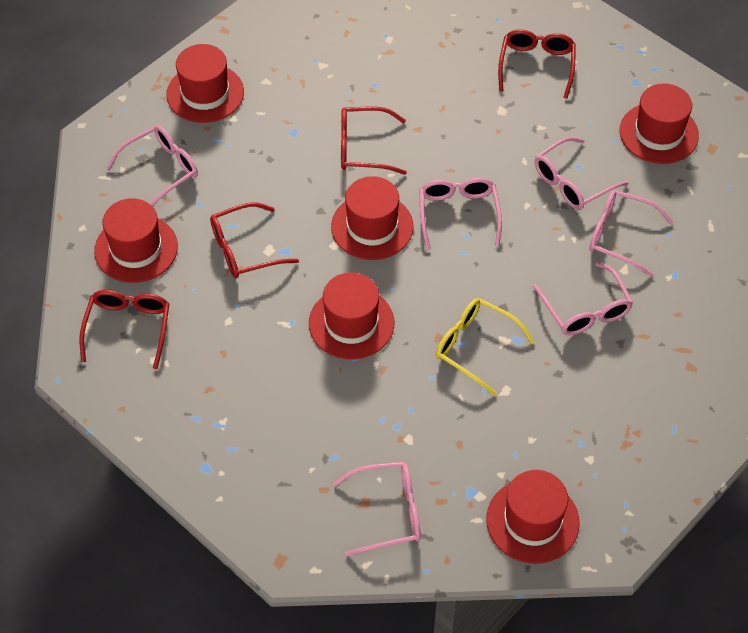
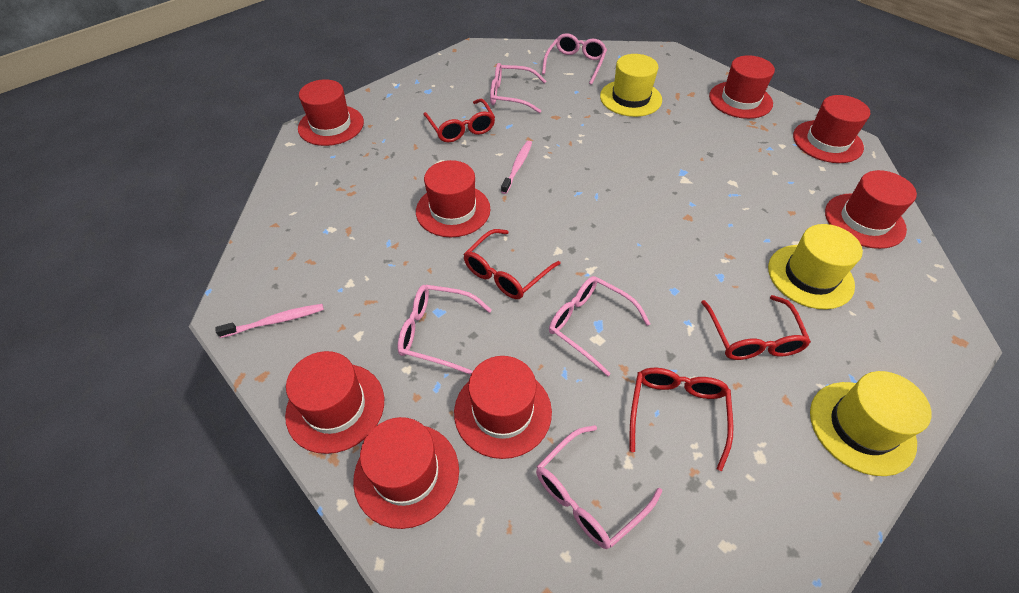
pink glasses: [106,125,198,206] [333,462,421,556] [419,177,502,250] [533,262,633,335] [535,136,629,210] [589,190,673,277] = 6 -> [397,285,492,375] [490,63,546,113] [536,425,662,549] [542,33,607,85] [549,276,650,376] = 5
pink toothbrush: none = 0 -> [216,304,324,338] [501,141,532,194] = 2
red hat: [94,198,178,283] [166,44,244,123] [309,272,394,359] [331,176,413,260] [486,470,580,564] [620,83,699,164] = 6 -> [285,351,384,454] [298,79,364,146] [353,417,459,529] [416,160,491,237] [454,356,552,459] [709,55,775,119] [793,95,870,163] [825,170,917,249] = 8
yellow glasses: [436,298,535,396] = 1 -> none = 0
yellow hat: none = 0 -> [600,54,662,117] [768,224,863,309] [810,371,932,476] = 3

